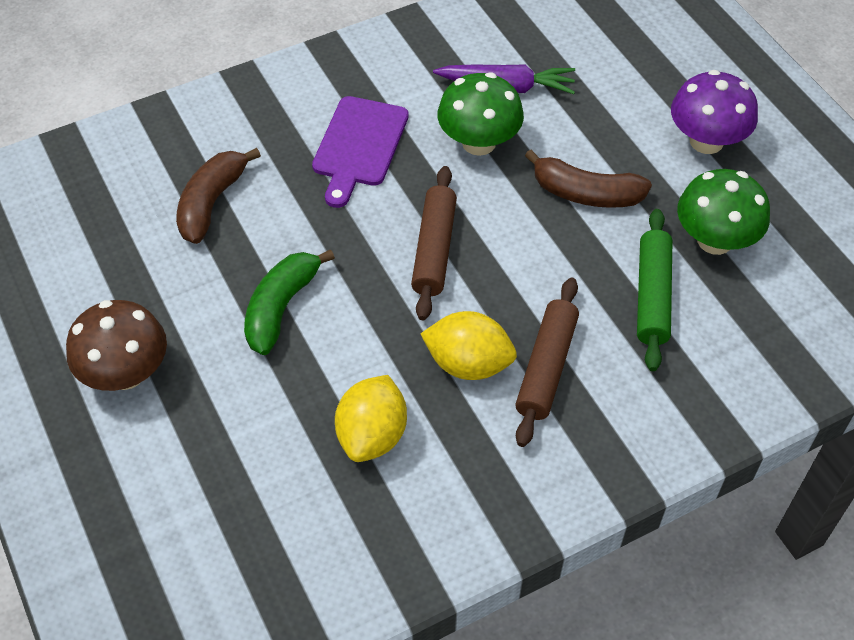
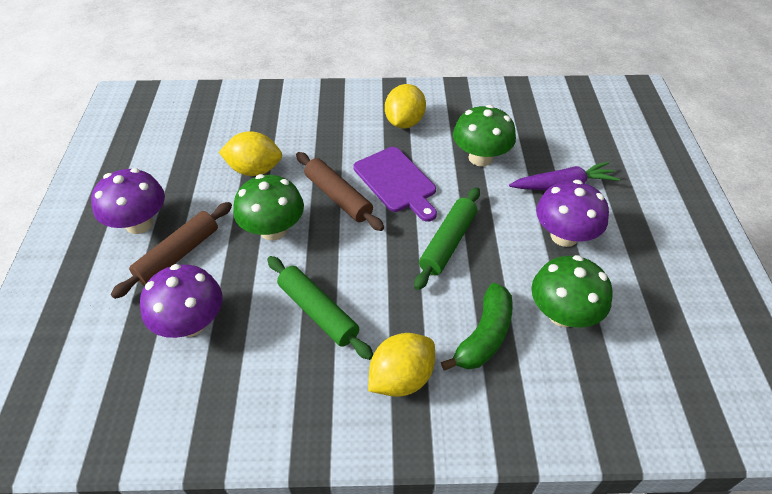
brown banana: [176,148,261,244] [525,150,652,208] = 2 -> none = 0
brown mushroom: [66,300,167,391] = 1 -> none = 0
green mushroom: [437,72,524,156] [677,169,770,255] = 2 -> [233,174,304,241] [453,105,516,166] [531,255,613,328] = 3
green rolling pin: [637,209,673,371] = 1 -> [267,256,373,360] [414,187,480,290] = 2
purple mushroom: [671,70,758,154] = 1 -> [91,168,165,234] [140,264,222,338] [536,180,609,247] = 3
yellow lemon: [335,375,407,462] [420,311,517,380] = 2 -> [219,131,282,176] [368,333,435,396] [385,84,426,129] = 3

